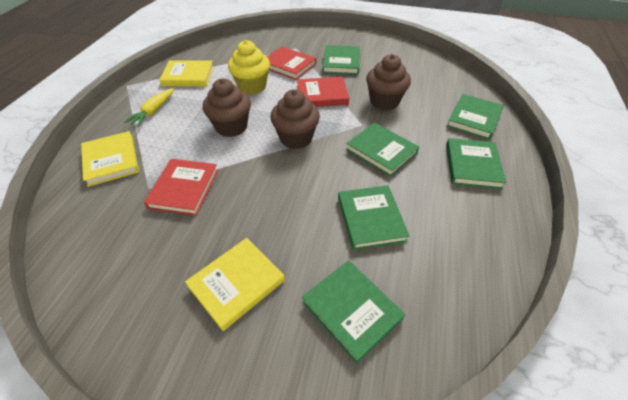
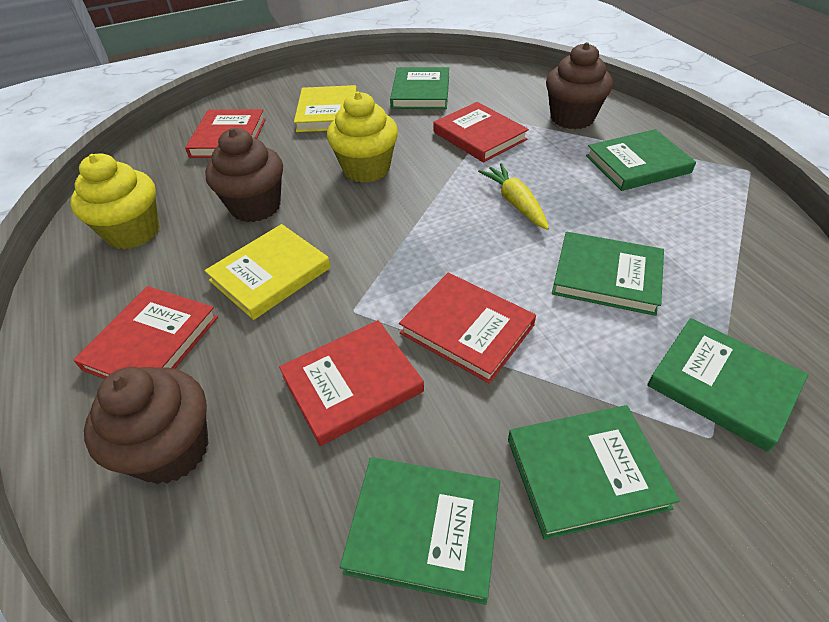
red book: [144,159,218,216] [267,47,316,80] [297,77,349,107] = 3 -> [73,286,218,379] [185,109,266,158] [279,320,424,446] [399,273,536,384] [433,102,529,163] = 5
yellow book: [81,131,139,187] [159,60,214,87] [185,238,285,331] = 3 -> [204,224,331,320] [294,85,357,132] = 2
yellow cupcake: [228,40,270,94] = 1 -> [70,153,160,249] [327,92,398,183] = 2

